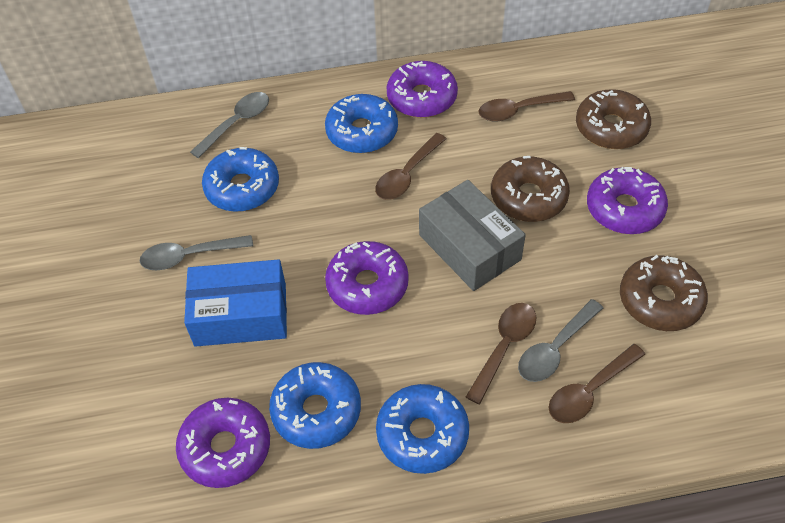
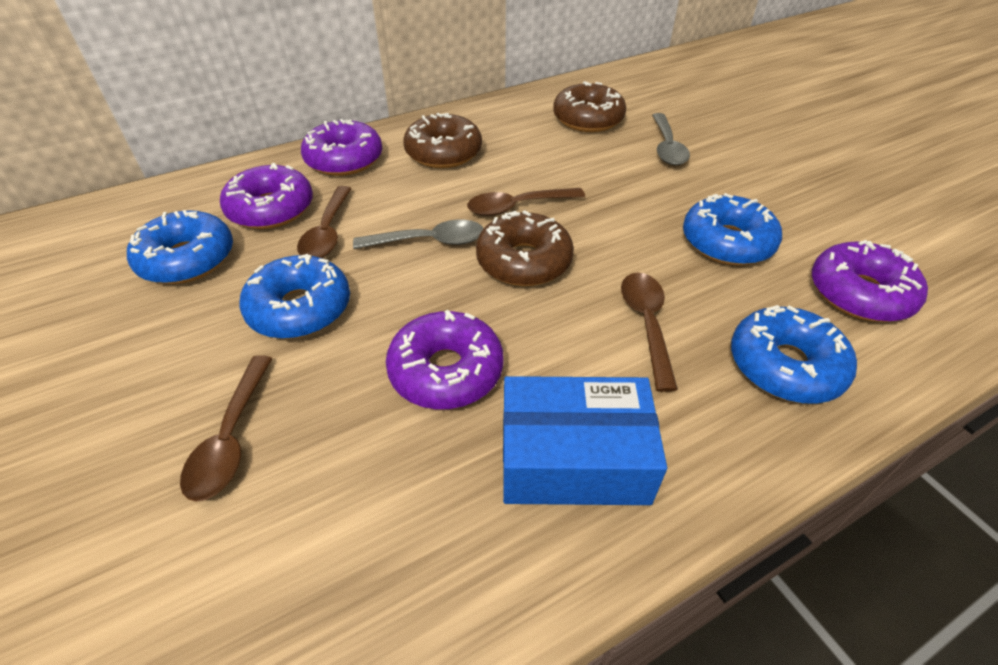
grey box: [419,180,526,291] = 1 -> none = 0
grey spoon: [139,235,253,270] [190,92,269,158] [518,299,603,382] = 3 -> [353,220,483,249] [652,113,690,166] = 2

